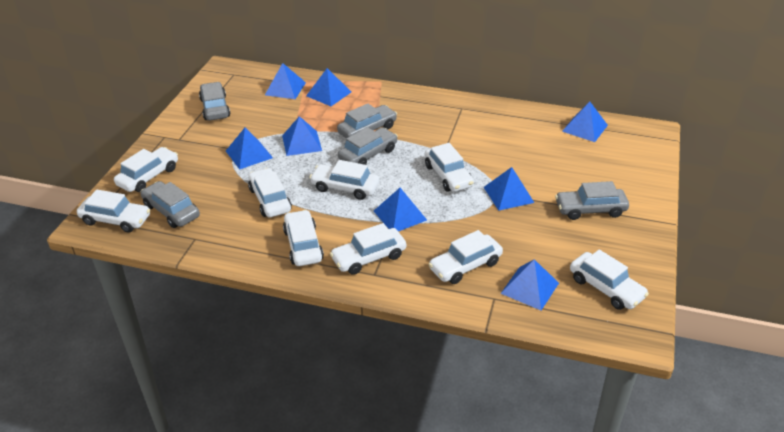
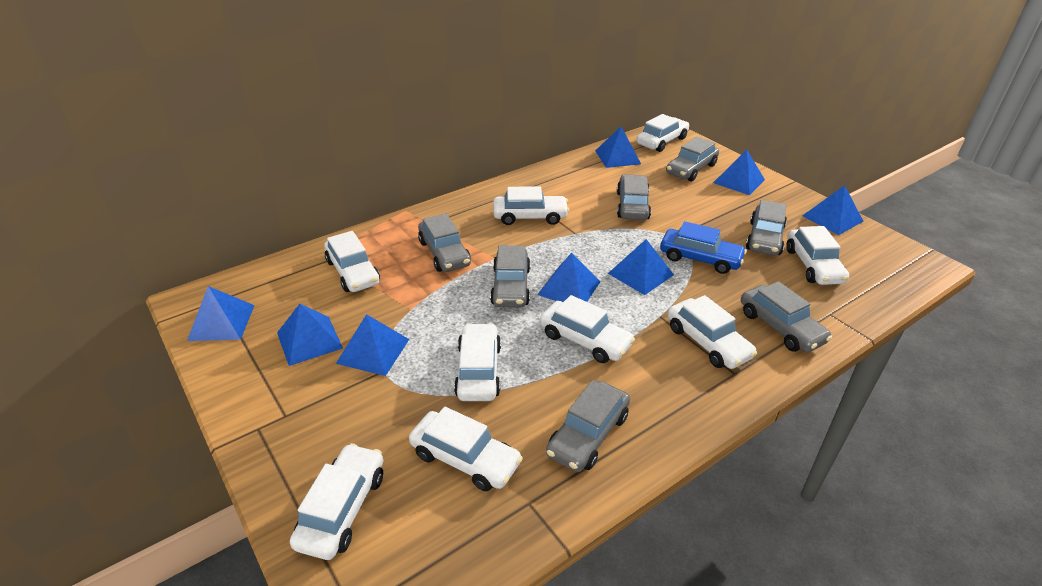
blue car: none = 0 -> [660,221,747,274] = 1
grey car: [141,181,200,228] [199,82,230,121] [337,104,397,138] [338,127,398,165] [555,181,629,220] = 5 -> [418,213,471,272] [490,245,531,308] [546,380,630,472] [617,174,651,220] [666,137,719,181] [741,281,832,352] [746,200,787,256] = 7

